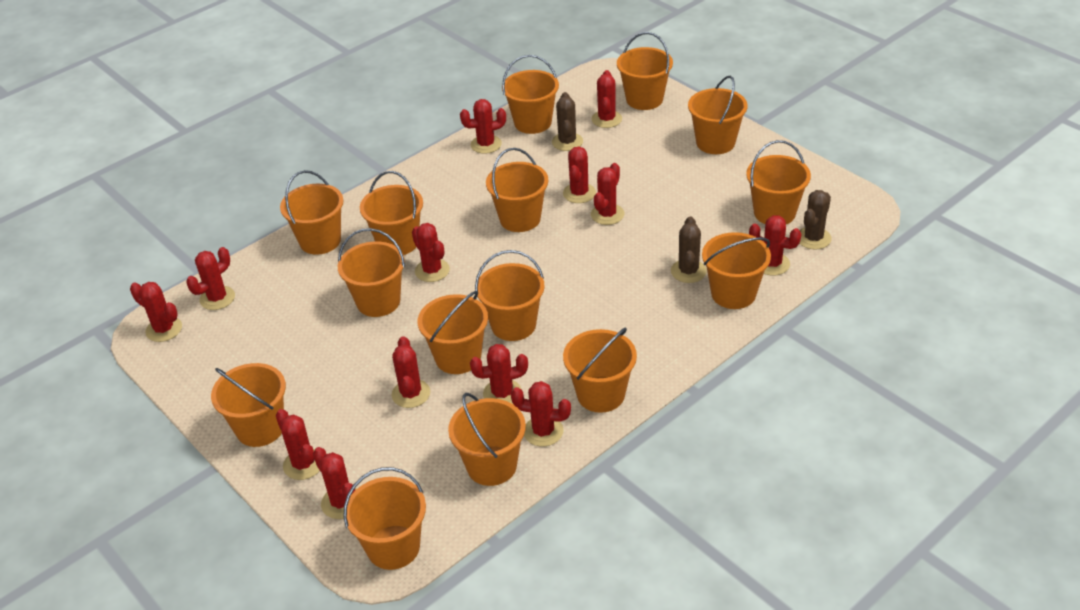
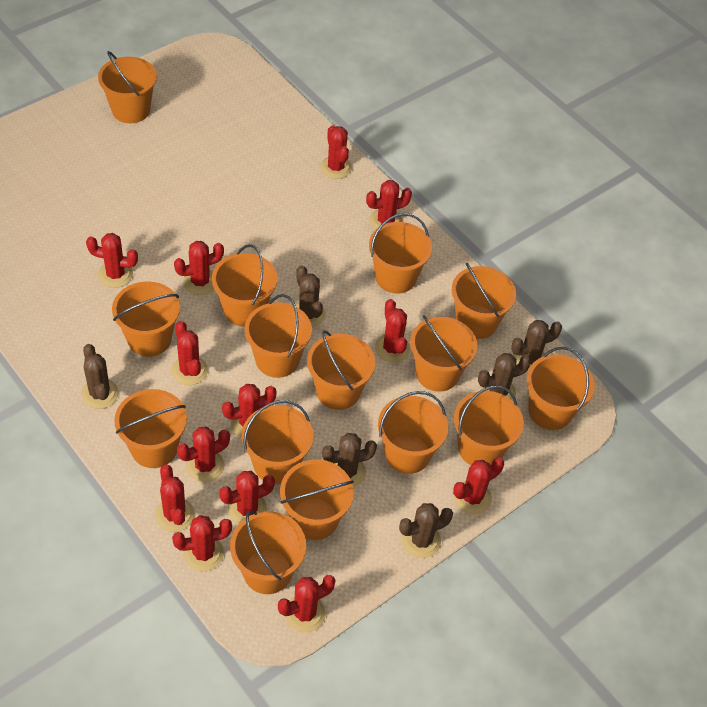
brown cactus: [552,92,583,151] [671,217,707,283] [799,190,832,249] = 3 -> [81,344,119,409] [295,265,325,327] [322,433,377,487] [399,503,453,558] [478,353,531,401] [511,320,562,373] = 6

